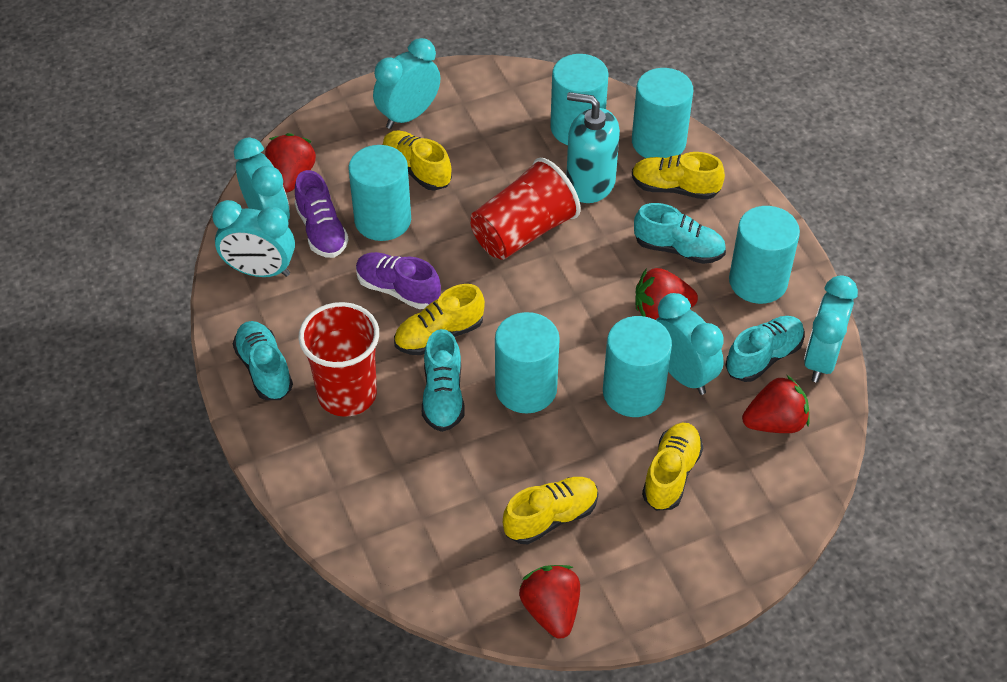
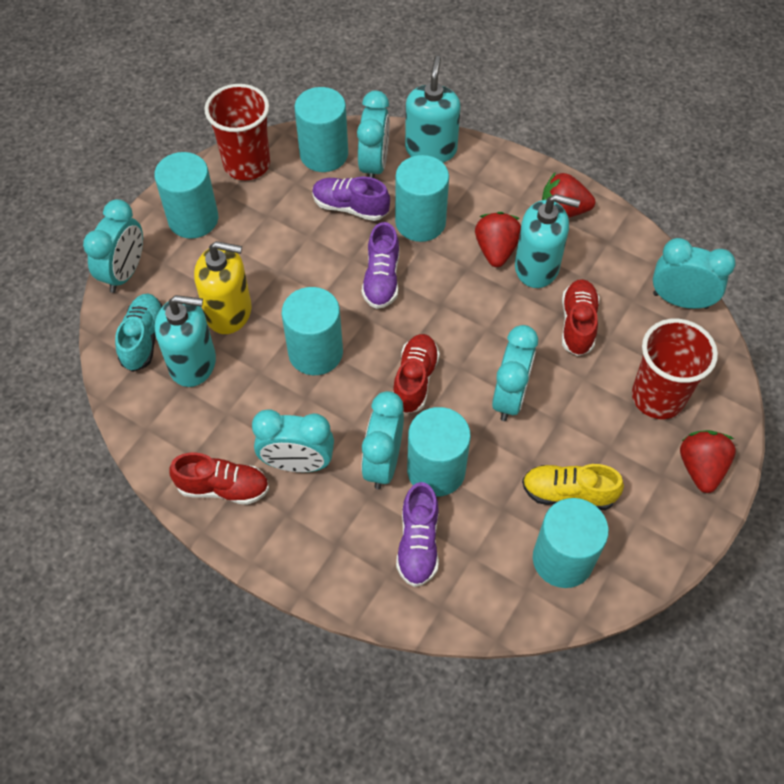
purple shoe: [294,170,349,258] [356,252,441,309] = 2 -> [312,177,390,221] [362,222,399,309] [396,482,439,587] = 3
red shoe: none = 0 -> [169,453,269,505] [393,334,440,414] [562,279,599,356] = 3
red strawberry: [265,133,316,193] [519,565,580,639] [635,268,698,320] [742,375,810,433] = 4 -> [475,212,521,267] [542,173,595,218] [680,430,736,493] = 3
turquoise clock: [212,200,295,277] [234,137,290,220] [373,38,440,129] [656,293,724,395] [804,275,858,382] = 5 -> [83,199,143,293] [252,410,334,472] [357,91,390,178] [361,391,404,489] [492,325,538,421] [653,238,736,309] = 6
turquoise shoe: [233,321,293,400] [422,329,465,432] [634,203,726,264] [725,316,804,382] = 4 -> [115,294,163,372] = 1
turquoise soap dispenser: [566,92,620,203] = 1 -> [155,295,216,387] [405,56,461,162] [515,194,580,288] = 3
yellow shoe: [383,130,452,190] [394,284,485,355] [503,477,598,544] [632,152,725,200] [642,423,703,511] = 5 -> [522,464,624,510] = 1
yellow soap dispenser: none = 0 -> [194,241,252,334] = 1

